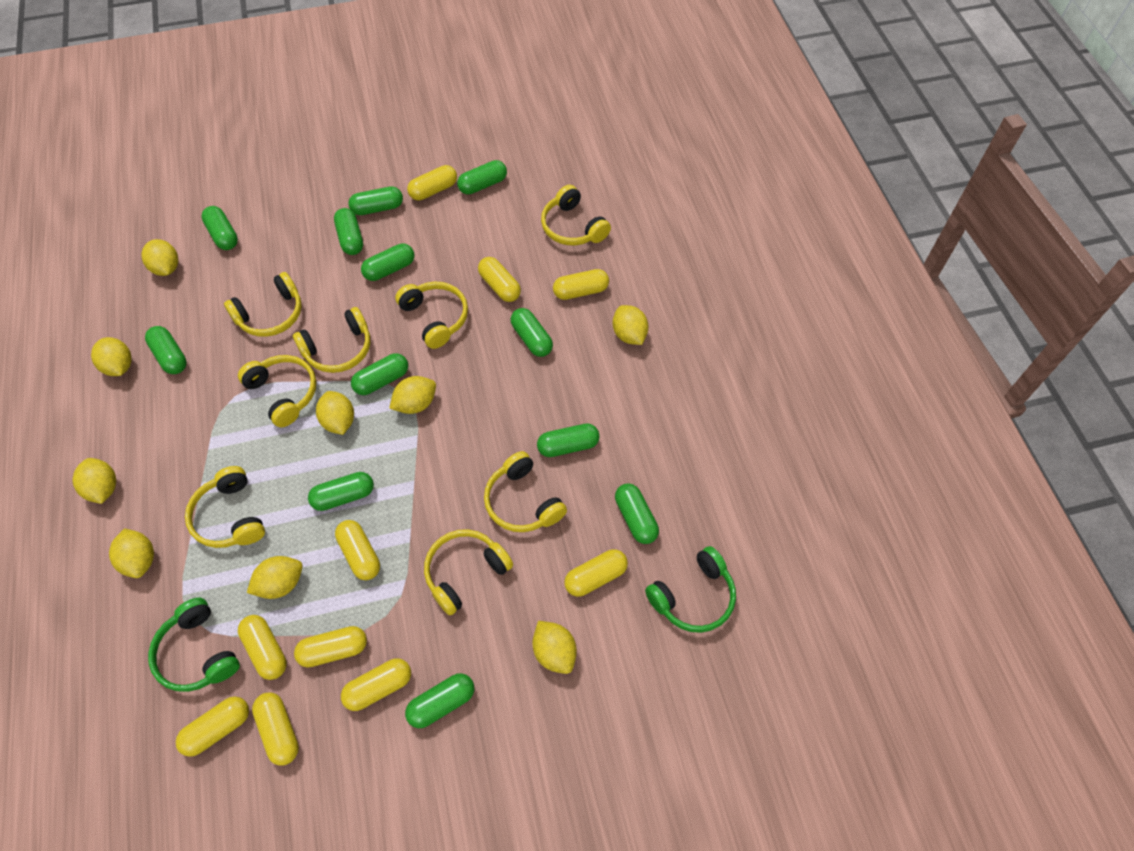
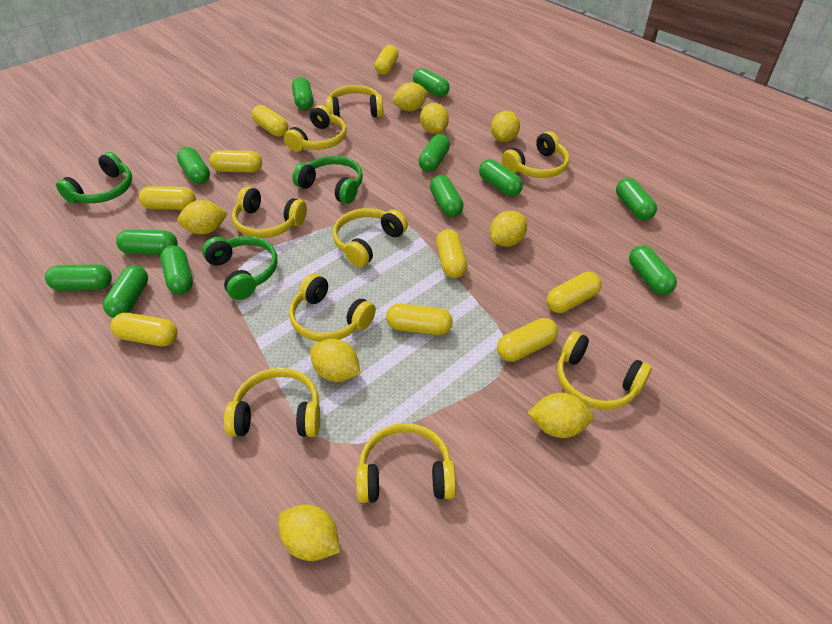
green headphones: [148,598,240,692] [645,546,736,633] = 2 -> [56,152,132,204] [202,236,278,300] [292,156,363,204] = 3
yellow capsule: [176,696,249,757] [238,615,287,680] [252,692,299,766] [294,626,367,668] [335,520,380,580] [341,658,411,711] [407,165,457,201] [478,257,521,302] [553,269,609,300] [564,549,628,597] = 10 -> [110,313,178,346] [139,186,196,210] [209,150,262,173] [252,105,288,137] [374,45,399,75] [386,304,453,335] [436,229,467,278] [497,318,558,362] [547,272,602,313] = 9
yellow headphones: [185,466,265,548] [224,272,302,337] [238,355,317,427] [293,307,370,373] [395,282,468,349] [424,529,513,615] [484,451,567,532] [541,185,611,246] = 8 -> [224,368,320,437] [232,187,307,238] [284,105,347,152] [289,273,376,342] [326,85,383,117] [332,208,408,267] [356,423,456,503] [502,131,570,178] [557,331,652,410] = 9
yellow lemon: [73,458,116,504] [91,337,132,376] [109,528,154,578] [141,239,178,276] [247,556,303,599] [316,391,354,435] [389,376,436,414] [532,621,577,674] [613,305,648,345] = 9 -> [177,200,228,235] [279,505,340,561] [310,339,360,382] [393,83,428,111] [420,103,449,134] [490,211,527,247] [491,111,520,142] [528,393,593,438] = 8

